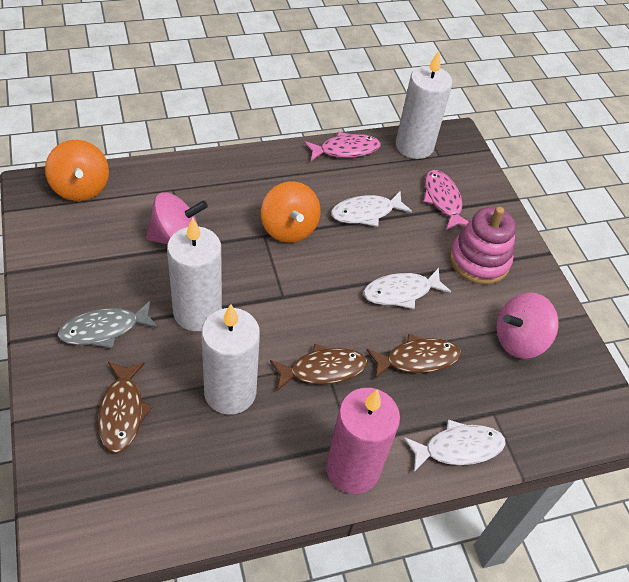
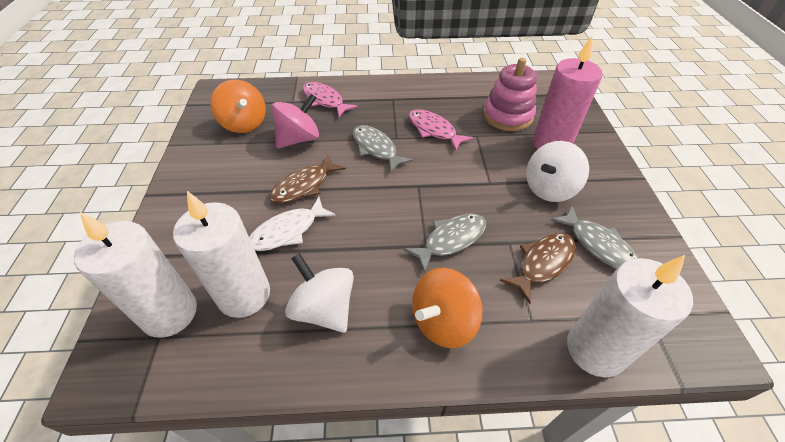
brown fish: [98,362,153,453] [270,344,367,391] [366,334,461,379] = 3 -> [269,154,346,203] [500,233,576,304] = 2
grey fish: [57,301,158,348] = 1 -> [353,125,413,172] [403,213,486,273] [551,206,639,269] = 3
pink spinning top: [146,192,208,244] [497,292,559,359] = 2 -> [272,94,319,148] = 1
white fish: [331,191,412,227] [363,268,451,309] [404,419,506,472] = 3 -> [249,197,336,251] = 1
white spinning top: none = 0 -> [285,253,354,333] [526,141,589,202] = 2

